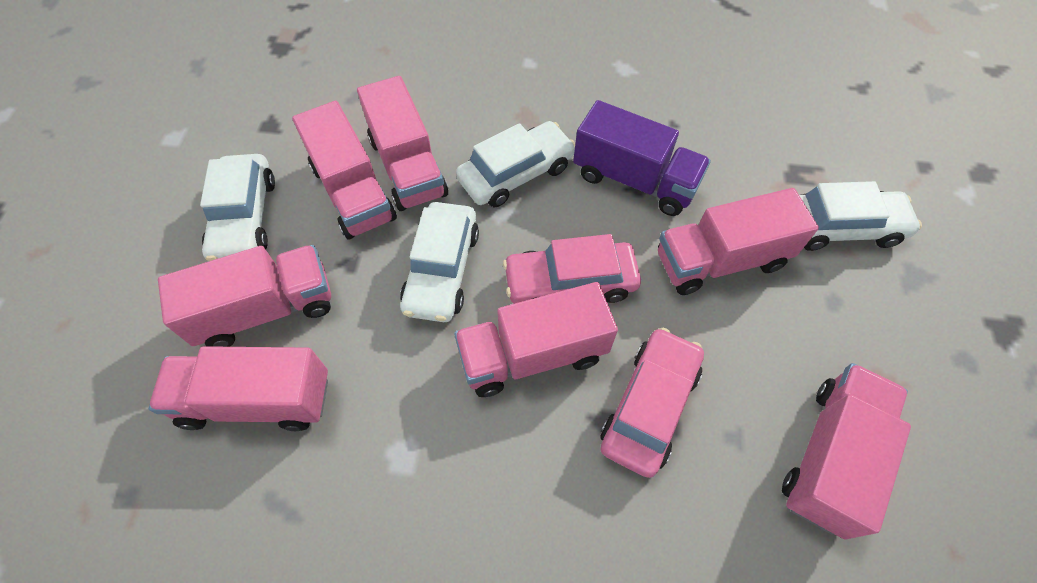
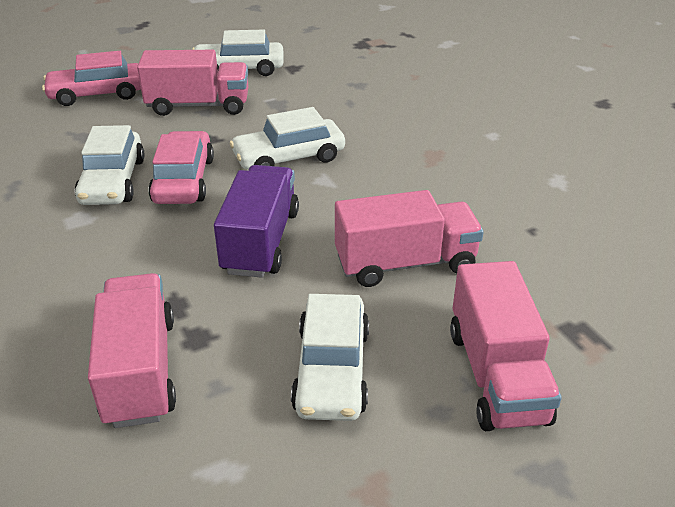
pink truck: [149,346,328,431] [158,245,331,347] [292,101,397,239] [357,76,448,211] [454,282,618,397] [658,188,819,295] [782,363,911,540] = 7 -> [88,273,176,428] [137,50,248,116] [335,190,484,287] [450,261,562,431] = 4

